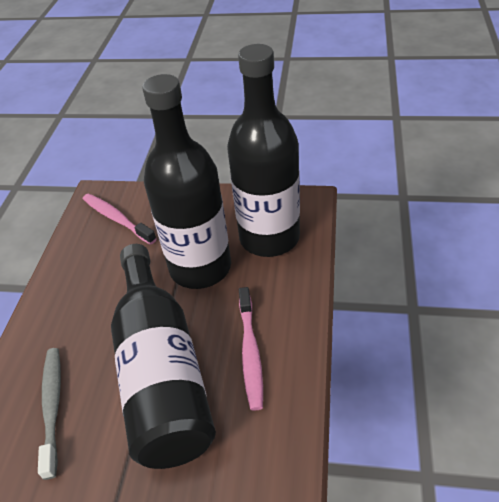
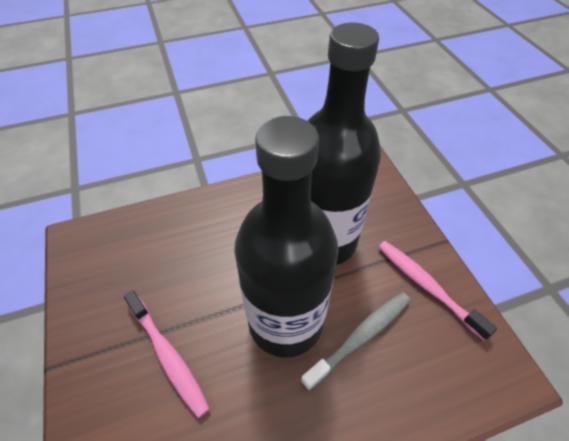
black bottle: [111,244,216,469] [142,74,231,289] [227,44,300,257] = 3 -> [234,116,339,358] [308,23,381,265] = 2

